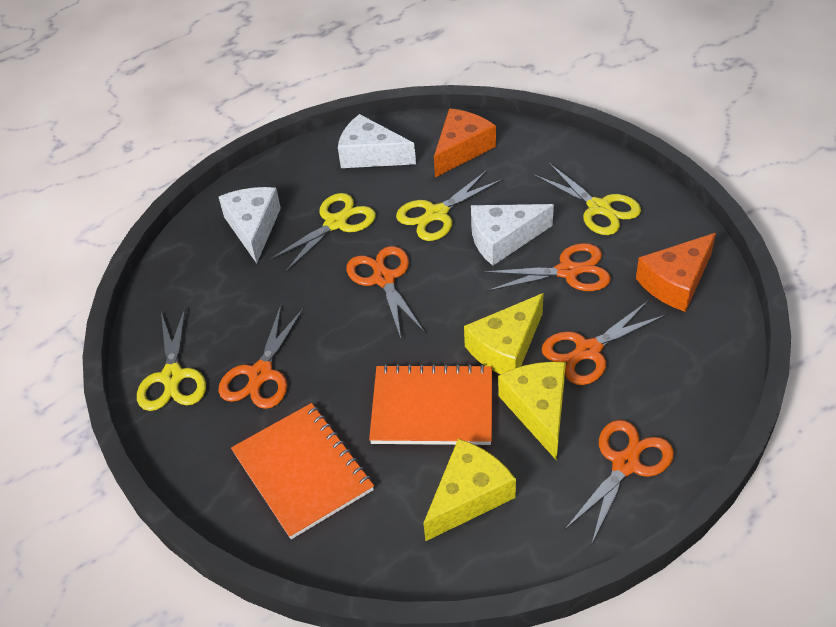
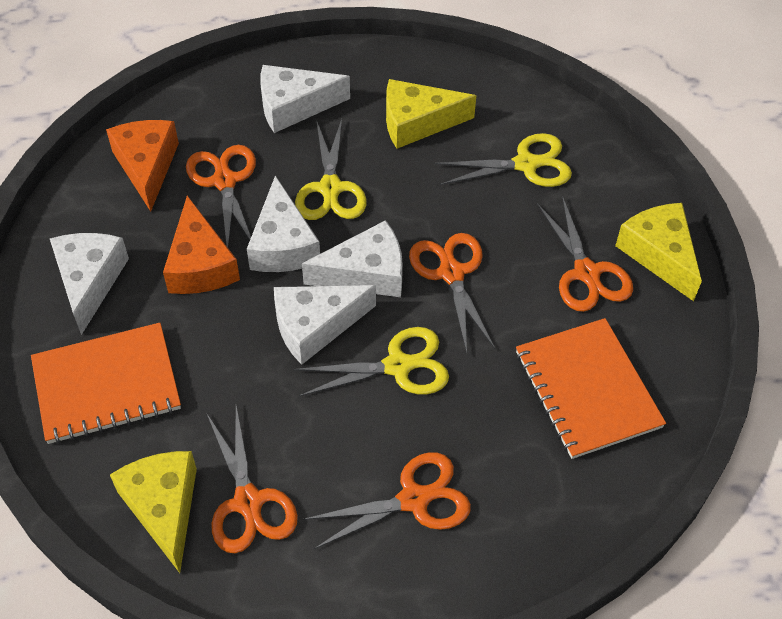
white cheese: [219,187,281,264] [338,114,416,168] [471,204,554,266] = 3 -> [50,233,129,335] [247,176,320,272] [260,65,350,133] [274,285,376,365] [302,220,403,297] = 5
yellow scissors: [137,307,206,411] [269,193,376,272] [396,170,502,241] [533,163,641,235] = 4 -> [294,327,449,396] [295,119,367,220] [435,133,572,187] = 3

